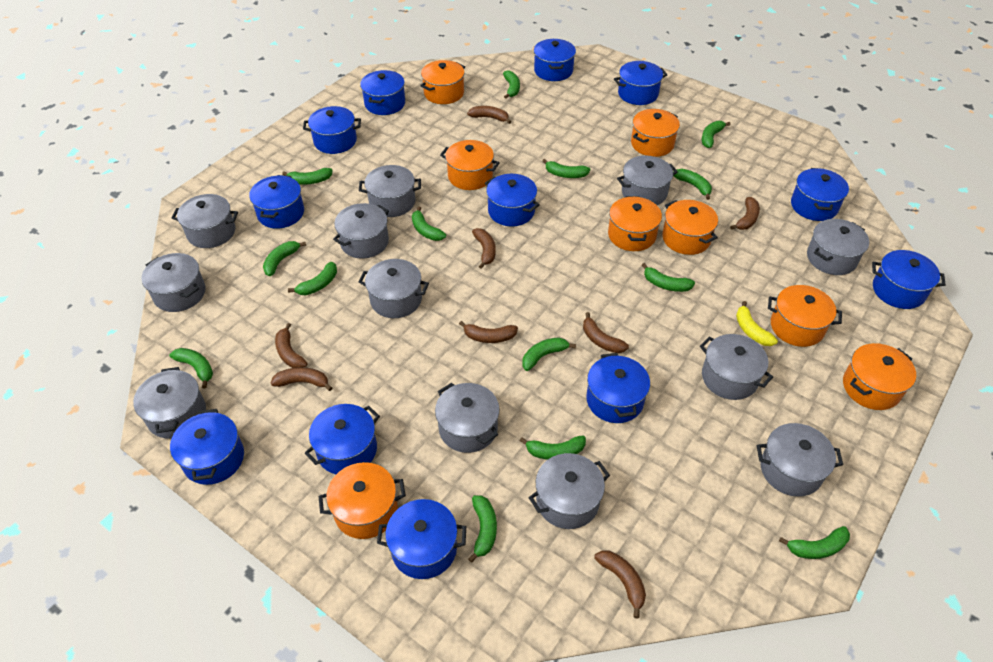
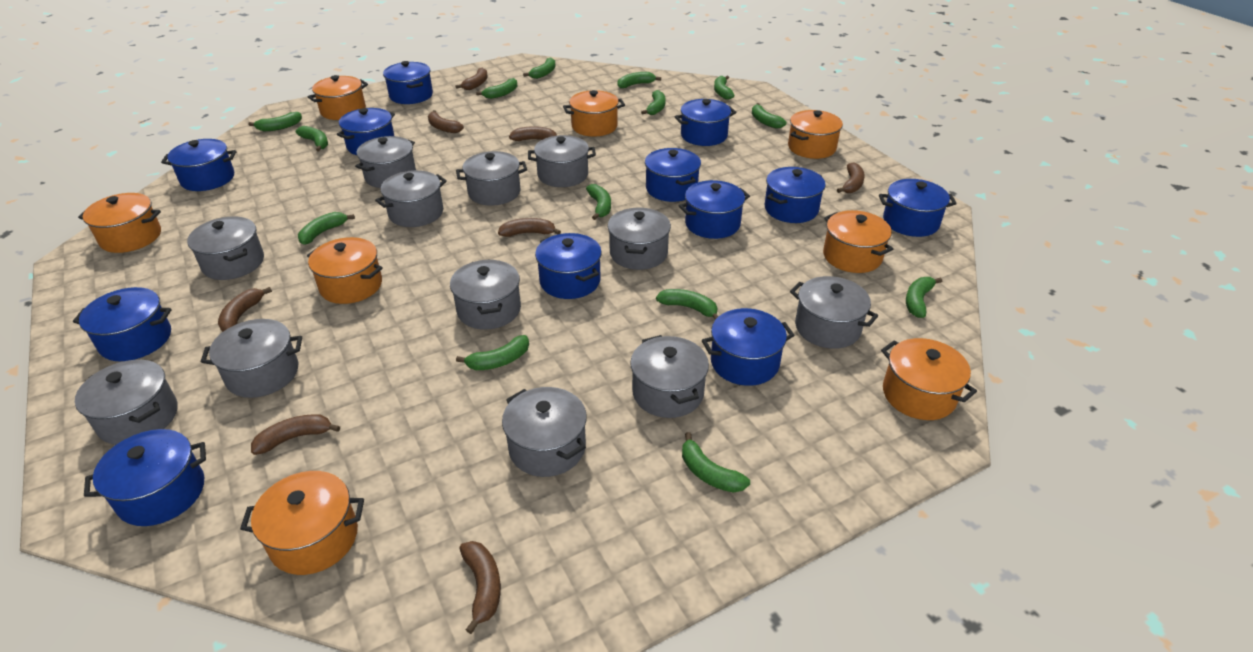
yellow banana: [736,301,778,346] = 1 -> none = 0

